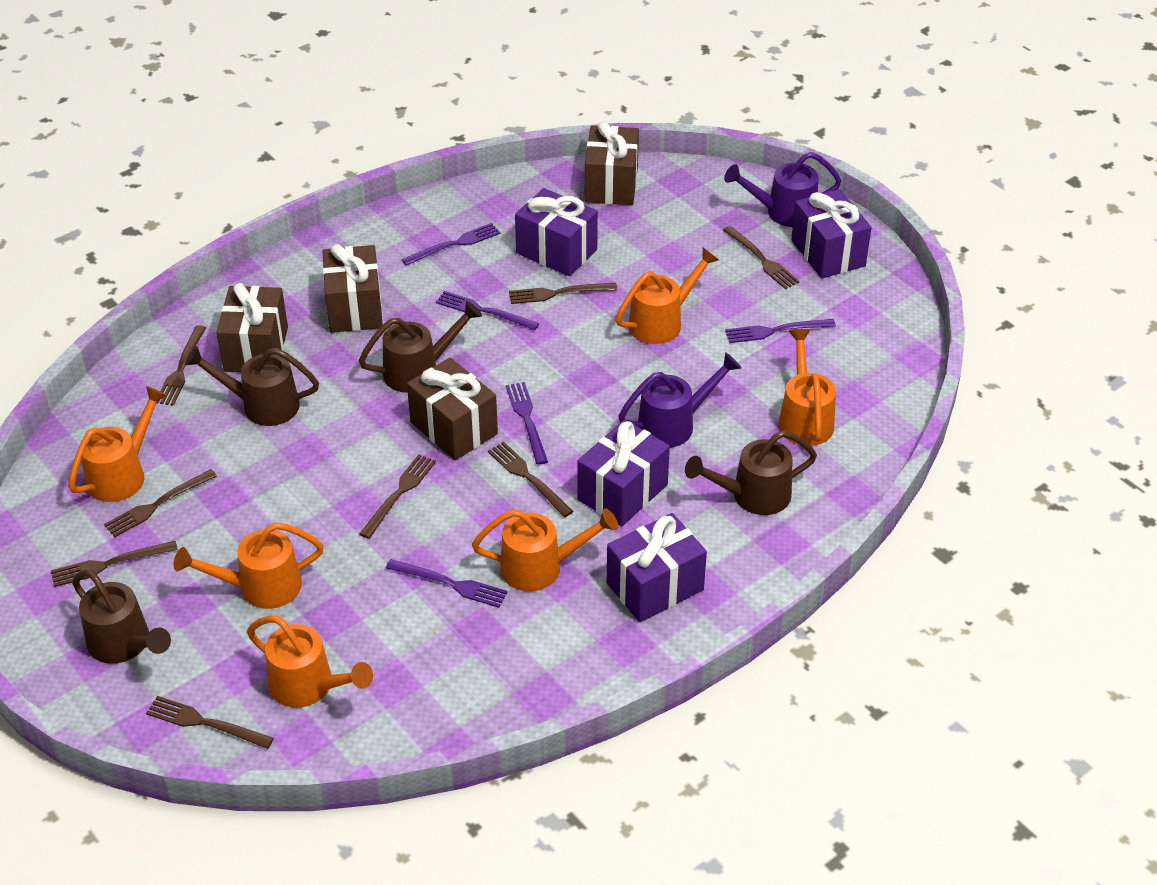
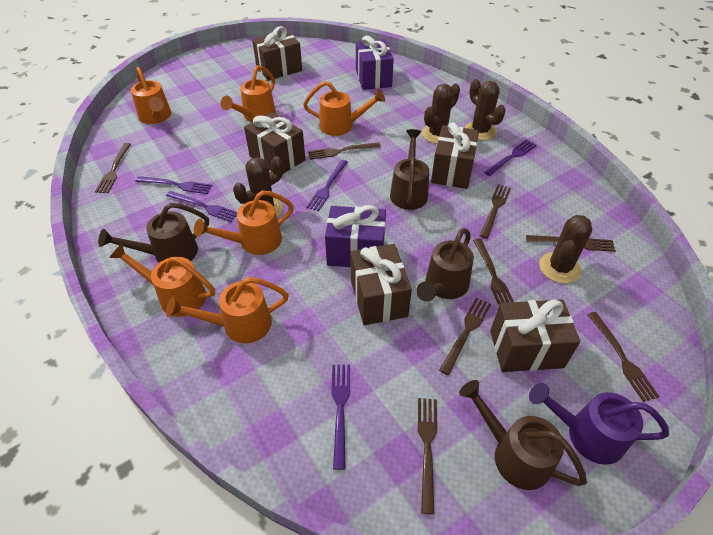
brown cactus: none = 0 -> [233,156,283,218] [422,83,460,144] [465,79,506,141] [539,215,592,283] = 4
brown gift: [216,283,288,372] [323,244,383,333] [407,358,498,460] [585,121,639,205] = 4 -> [244,112,305,174] [252,26,302,81] [350,244,412,325] [431,122,479,189] [490,299,580,372] = 5
purple gift: [515,188,598,276] [577,419,670,527] [607,513,707,622] [791,189,872,279] = 4 -> [325,205,386,267] [356,36,394,90] = 2
purple watering can: [618,352,741,448] [724,152,842,227] = 2 -> [529,383,669,465] = 1

